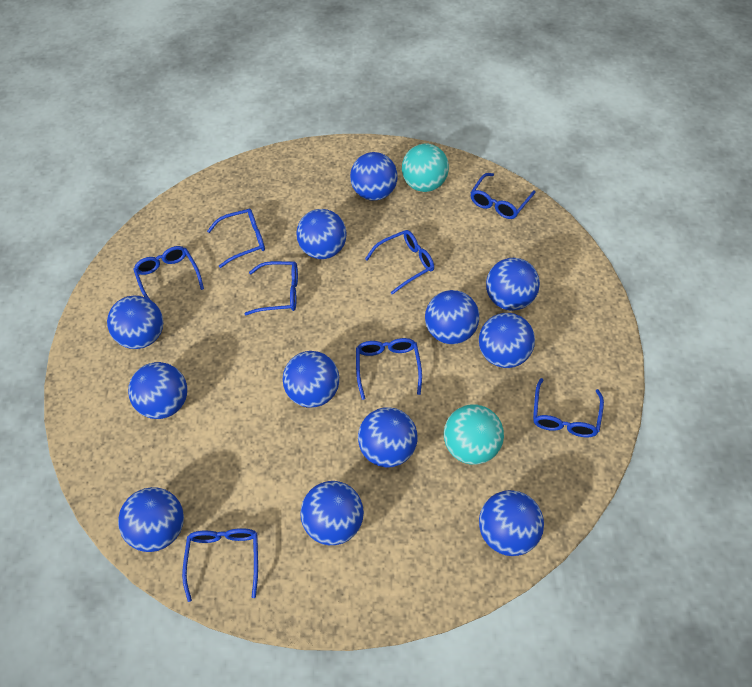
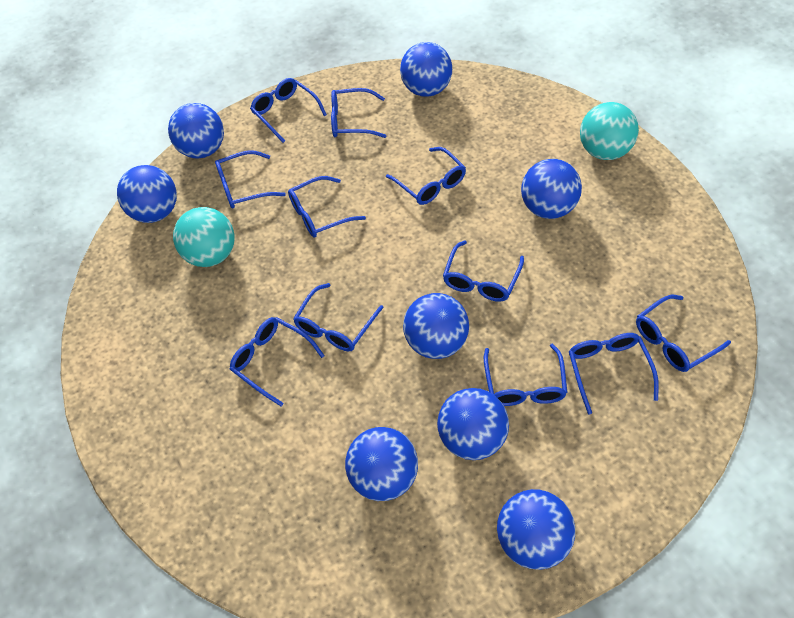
blue ball: [107,295,163,349] [118,487,184,552] [128,362,187,419] [283,351,339,408] [297,209,347,259] [300,481,364,545] [350,152,398,201] [358,407,417,468] [425,290,479,344] [479,313,535,368] [479,490,544,556] [486,258,540,311] = 12 -> [117,165,177,223] [168,103,224,159] [345,427,418,501] [400,42,452,97] [403,293,469,359] [437,388,509,460] [497,489,575,570] [521,159,582,219] = 8
blue glasses: [133,246,204,299] [182,528,258,602] [207,209,265,268] [245,261,298,315] [356,338,422,400] [365,230,434,295] [470,173,535,219] [533,378,604,437] = 8 -> [215,150,286,209] [230,317,325,406] [250,78,327,143] [288,176,366,238] [293,283,384,351] [331,88,386,138] [386,147,466,205] [443,240,524,302] [484,343,568,406] [569,333,659,415] [636,295,731,372] = 11

